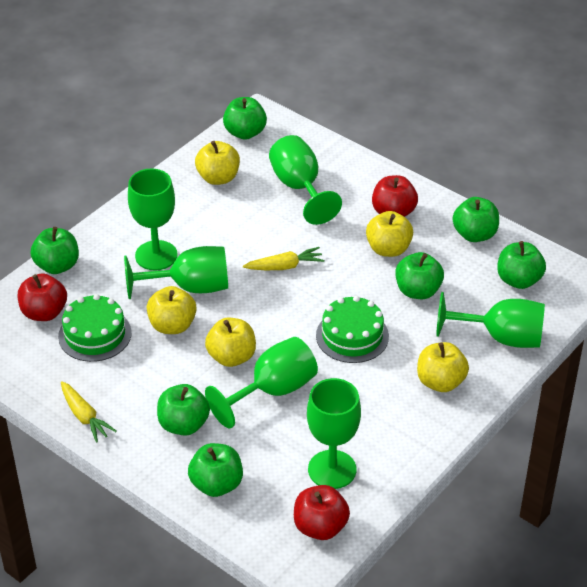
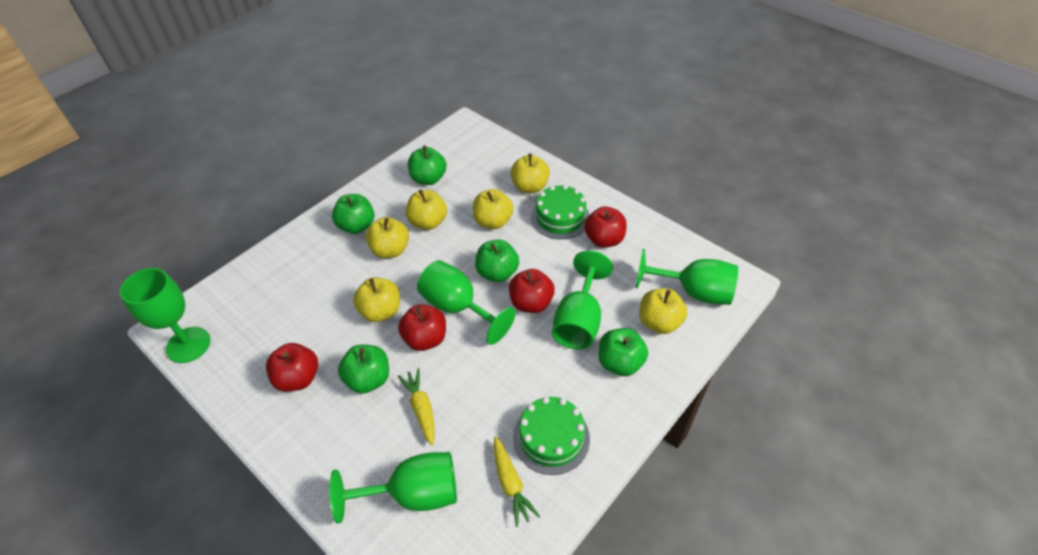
green apple: [31,227,79,274] [157,384,210,436] [188,443,243,497] [223,97,267,140] [395,252,444,299] [453,197,499,242] [497,241,546,289] = 7 -> [332,194,374,234] [338,344,389,394] [408,146,446,185] [475,239,519,282] [598,328,648,376] = 5
green goblet: [124,246,228,299] [128,168,178,270] [205,337,318,429] [269,135,342,225] [307,378,361,489] [436,292,545,348] = 6 -> [120,268,210,363] [329,452,457,524] [417,260,516,345] [552,250,613,349] [636,249,738,305] = 5
red apple: [18,273,67,321] [294,485,350,540] [372,175,418,217] = 3 -> [266,343,318,392] [398,304,446,351] [509,269,555,313] [584,206,627,248] = 4
yellow apple: [147,286,197,334] [195,141,240,185] [205,318,256,367] [366,211,413,257] [417,342,469,392] = 5 -> [353,277,400,322] [366,217,409,258] [406,189,447,230] [472,189,513,229] [510,153,550,193] [639,288,688,334] = 6

